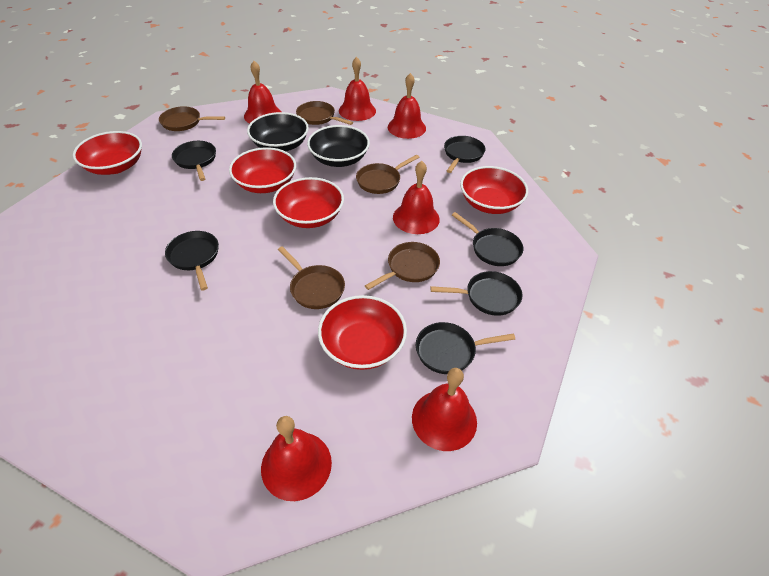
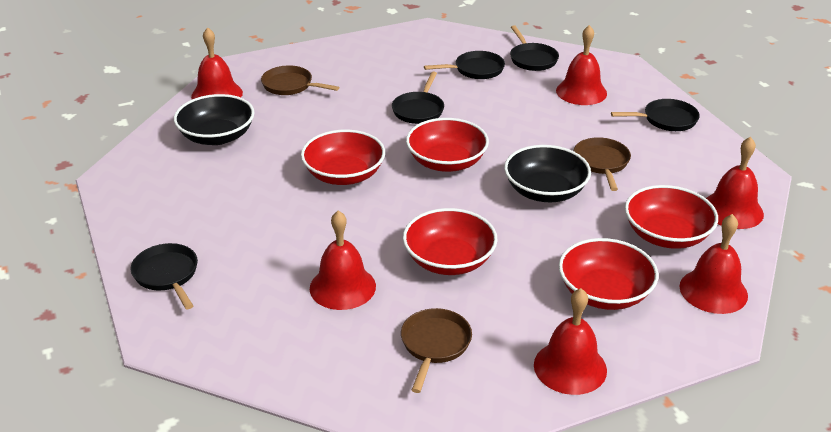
black pan: [165,231,219,290] [172,141,216,181] [416,322,515,374] [430,271,522,316] [444,136,485,173] [452,212,523,266] = 6 -> [131,243,198,309] [392,72,444,124] [424,51,505,79] [510,25,559,71] [611,99,700,131] = 5
brown pan: [159,106,225,131] [278,246,345,309] [296,101,353,125] [356,155,419,194] [365,242,440,290] = 5 -> [261,65,339,95] [401,308,472,393] [574,137,631,191] = 3

